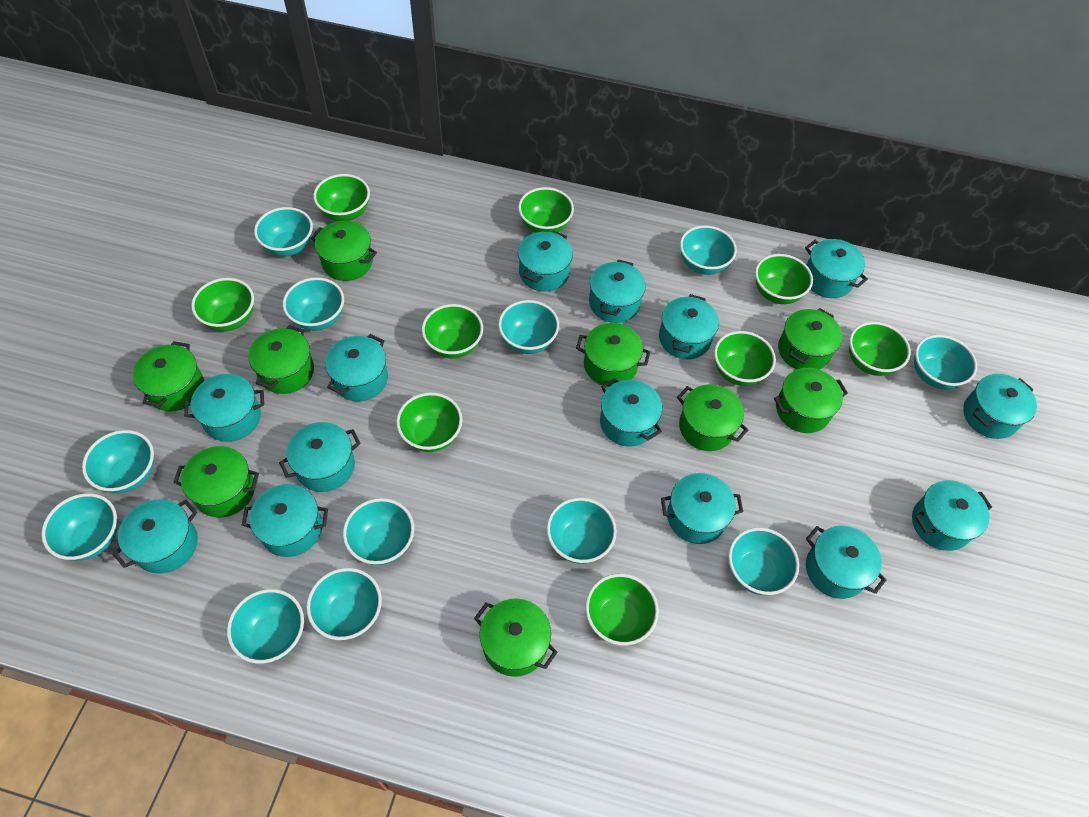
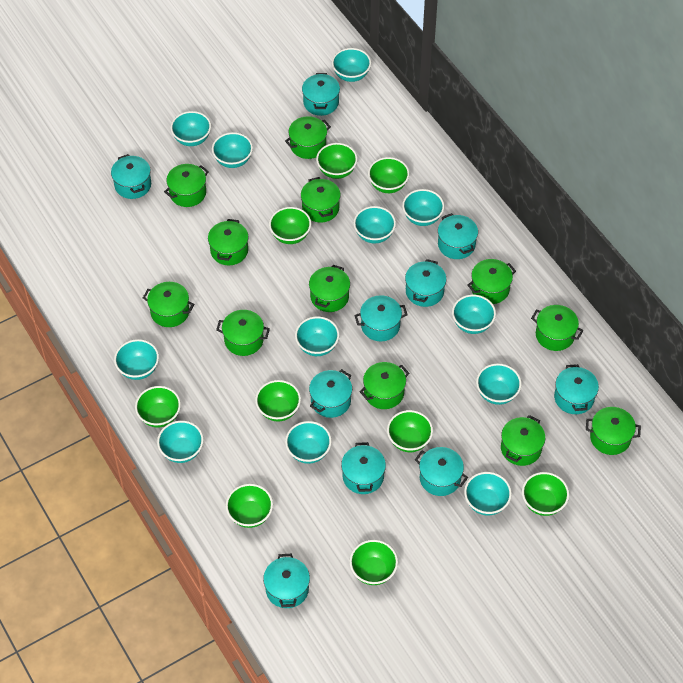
green pot: [133,341,204,411] [173,446,259,517] [248,325,314,394] [311,221,377,281] [474,598,558,677] [576,323,650,387] [677,384,748,451] [774,368,848,433] [778,308,842,370] = 9 -> [143,282,194,327] [164,164,209,207] [208,219,248,265] [216,310,270,356] [285,116,331,159] [301,177,340,223] [309,265,350,312] [359,362,409,409] [468,259,516,304] [501,415,545,466] [531,305,583,351] [586,407,641,455] = 12
turquoise pot: [113,499,198,574] [184,374,264,442] [242,484,328,557] [279,422,361,492] [325,334,388,401] [518,230,573,292] [589,260,646,323] [600,378,662,447] [659,294,719,359] [661,473,743,544] [805,239,868,298] [806,526,886,599] [912,480,992,551] [963,374,1037,439] = 14 -> [111,154,151,199] [263,553,310,608] [302,73,340,116] [309,369,352,418] [341,442,386,494] [354,295,408,341] [405,259,446,307] [415,447,468,496] [438,213,478,259] [554,364,599,414] = 10

